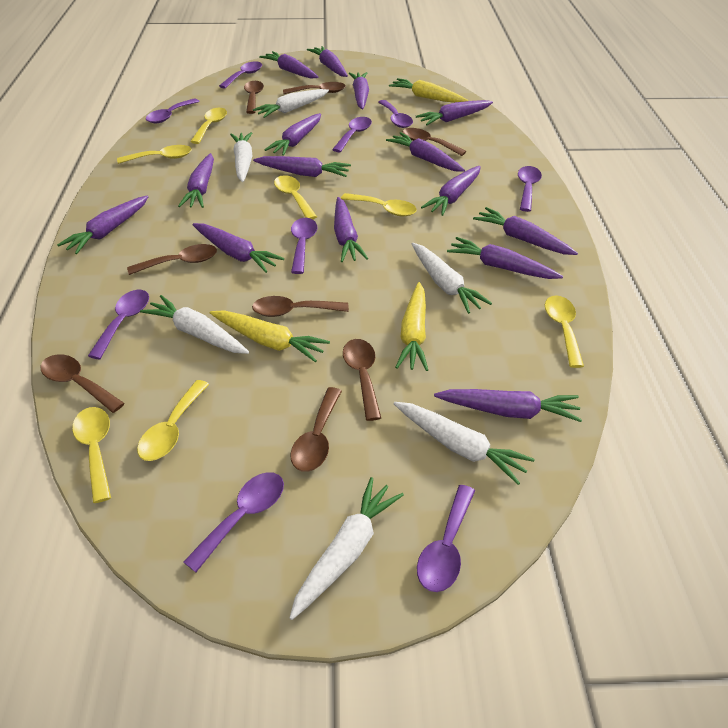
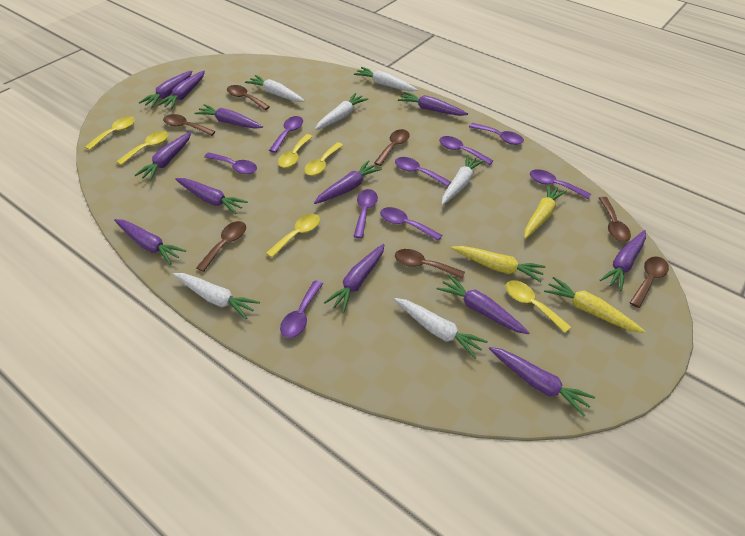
brown spoon: [41,354,125,413] [127,244,217,275] [244,81,264,114] [252,296,349,317] [283,82,346,94] [290,387,342,472] [343,339,381,421] [403,128,466,156] = 8 -> [163,114,216,136] [196,221,246,272] [227,85,270,110] [374,129,410,166] [395,249,465,279] [599,197,631,242] [630,257,669,308] = 7
purple carrot: [57,196,148,254] [178,153,214,208] [193,223,284,273] [253,156,351,177] [259,51,318,78] [264,113,321,156] [307,46,348,77] [334,197,368,262] [349,72,369,110] [386,132,465,172] [416,100,493,125] [421,166,481,216] [434,389,582,422] [447,237,563,279] [473,207,578,255] = 15 -> [114,219,186,265] [135,132,191,181] [139,71,193,108] [157,71,205,109] [175,178,248,214] [194,104,263,129] [314,160,382,204] [324,244,385,313] [398,92,468,116] [437,275,529,334] [489,347,595,417] [600,230,646,291] = 12
yellow spoon: [72,407,111,503] [117,145,192,164] [137,380,209,461] [190,108,227,144] [274,175,317,219] [341,193,417,217] [545,296,584,368] = 7 -> [85,116,135,150] [116,131,169,165] [266,214,320,258] [278,134,313,168] [304,142,343,176] [505,280,571,333] = 6

